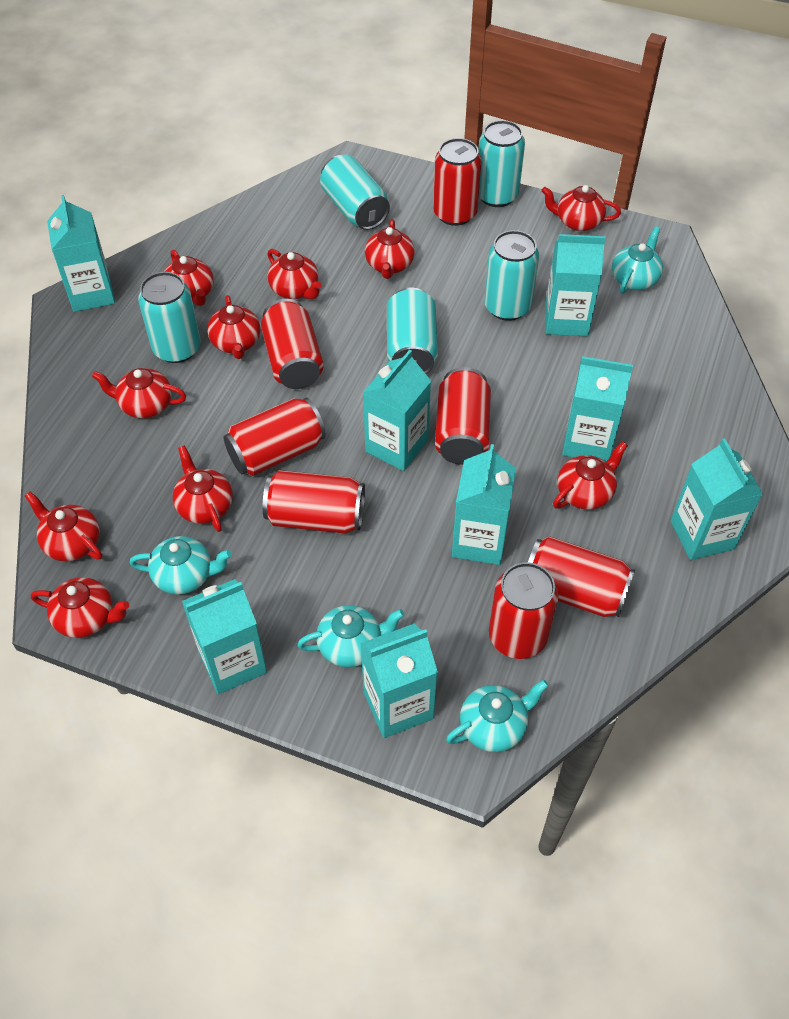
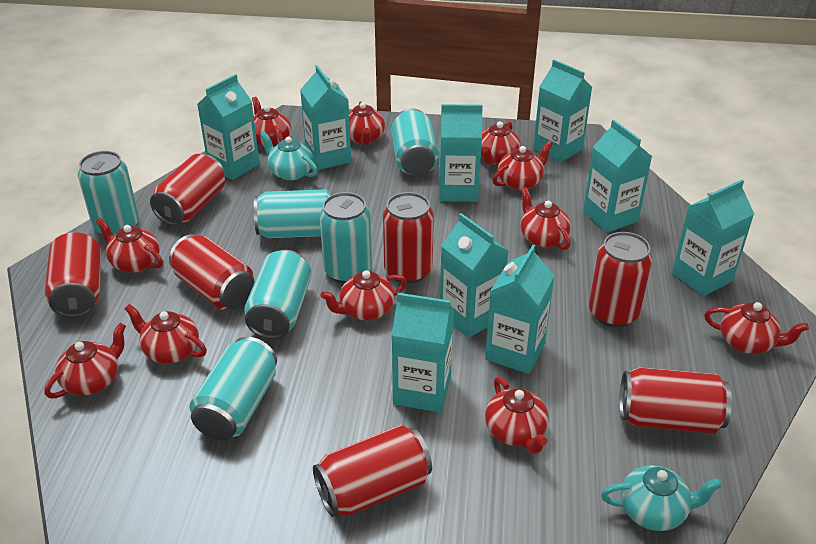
red teapot: [25,492,102,561] [31,577,129,638] [92,368,186,418] [164,250,214,306] [173,446,233,532] [207,295,261,359] [267,249,322,299] [365,219,415,279] [541,185,621,231] [553,441,628,510] = 10 -> [44,323,126,398] [96,218,163,273] [125,304,207,364] [252,97,291,147] [321,270,407,320] [349,101,385,145] [481,121,521,165] [485,376,549,454] [492,141,553,190] [521,187,571,250] [704,302,809,354] = 11
turquoise can: [138,272,201,363] [320,155,390,230] [387,288,438,374] [478,120,525,207] [484,230,539,321] = 5 -> [78,151,139,235] [190,337,277,440] [244,250,312,339] [254,189,333,238] [319,192,372,283] [391,108,439,175] = 6
turquoise carton: [47,195,115,312] [182,579,267,695] [360,624,438,738] [363,350,431,471] [452,444,516,565] [545,234,606,336] [562,356,633,462] [670,438,763,560] = 8 -> [197,74,260,180] [300,65,351,170] [391,293,454,413] [439,104,483,202] [440,213,508,338] [485,245,555,374] [533,60,592,162] [583,120,652,233] [672,180,754,296] = 9
turquoise teapot: [130,536,232,595] [297,605,405,668] [446,680,549,752] [612,226,663,294] = 4 -> [260,131,317,180] [601,465,722,531] = 2

